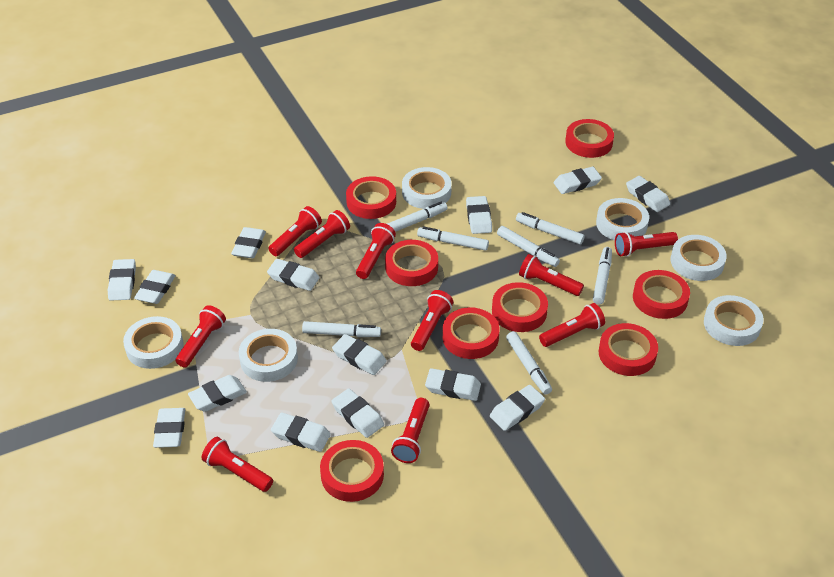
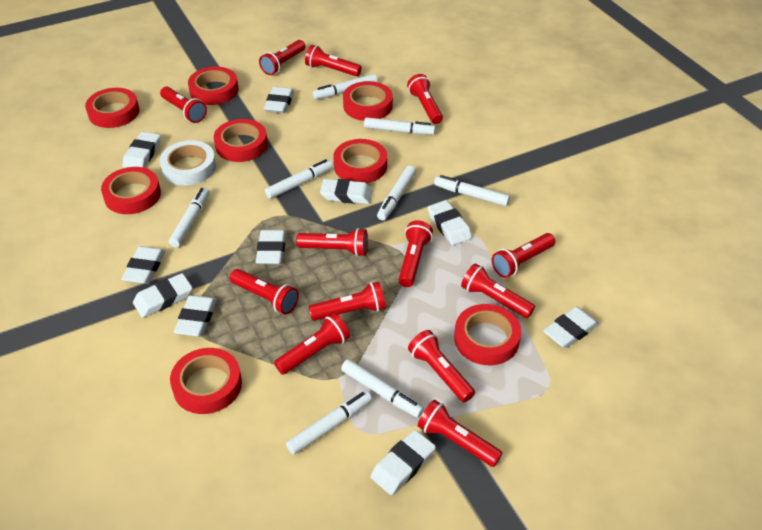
red flashlight: [176,305,226,368] [202,437,273,492] [268,206,322,256] [294,210,350,258] [356,223,396,279] [391,398,430,463] [411,290,453,351] [519,254,584,296] [539,303,605,347] [615,232,678,257] = 10 -> [160,87,207,123] [230,269,299,314] [259,40,305,75] [274,313,350,375] [296,228,368,257] [305,45,362,77] [308,281,386,321] [398,220,433,287] [407,74,443,124] [408,330,475,402] [418,400,502,467] [461,263,535,318] [492,233,555,278] = 13
white eraser: [108,259,136,301] [134,270,176,304] [153,408,185,448] [188,375,247,412] [231,227,266,258] [267,259,320,291] [271,413,331,452] [331,389,384,438] [332,334,387,375] [425,368,481,401] [466,196,492,234] [490,385,545,431] [554,167,602,194] [626,176,670,212] = 14 -> [121,246,165,284] [123,132,161,168] [133,273,192,318] [174,295,217,336] [256,230,286,264] [264,87,294,113] [320,179,373,204] [370,430,436,495] [428,200,472,245] [543,307,599,348] = 10
white marker: [302,321,381,337] [387,201,447,232] [417,226,489,251] [497,226,560,267] [506,331,552,395] [516,212,585,244] [593,247,612,304] = 7 -> [169,187,210,247] [265,159,333,199] [286,390,372,455] [313,74,377,99] [341,359,424,418] [364,117,435,135] [377,166,416,220] [434,175,510,206] = 8
white tape: [123,316,184,369] [239,329,298,382] [402,167,452,209] [596,198,649,240] [671,235,727,281] [704,295,764,346] = 6 -> [160,140,216,186] = 1

